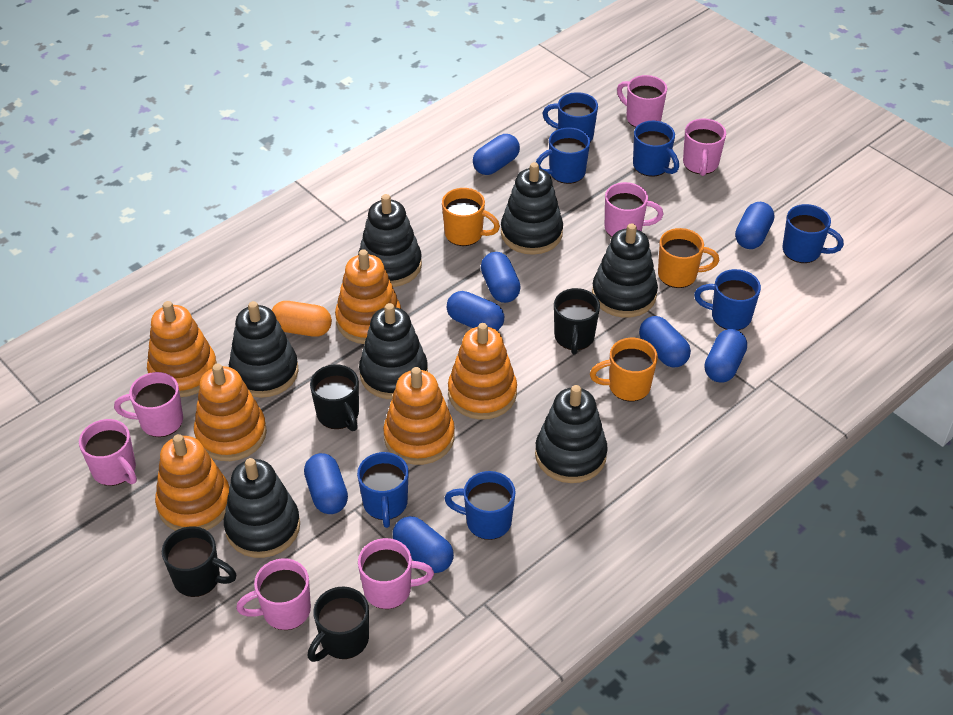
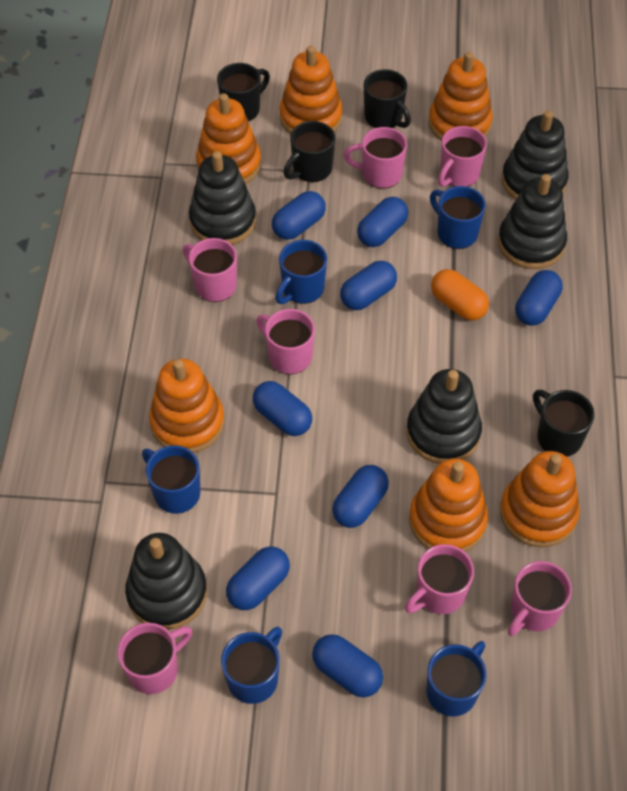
black stacking toy: [224,458,300,558] [229,301,298,398] [358,194,422,287] [359,303,428,399] [501,162,563,255] [535,385,608,483] [592,224,658,318] = 7 -> [125,533,207,630] [189,151,256,245] [406,369,482,464] [498,174,567,269] [502,111,569,200] = 5
blue mug: [357,452,409,528] [444,471,516,540] [536,127,590,184] [542,92,598,142] [633,121,679,177] [694,269,761,330] [782,204,844,263] = 7 -> [142,445,200,514] [221,627,282,704] [275,240,327,304] [426,641,487,717] [430,186,486,249] = 5
orange mug: [442,188,500,246] [590,338,658,401] [658,228,719,288] = 3 -> none = 0

